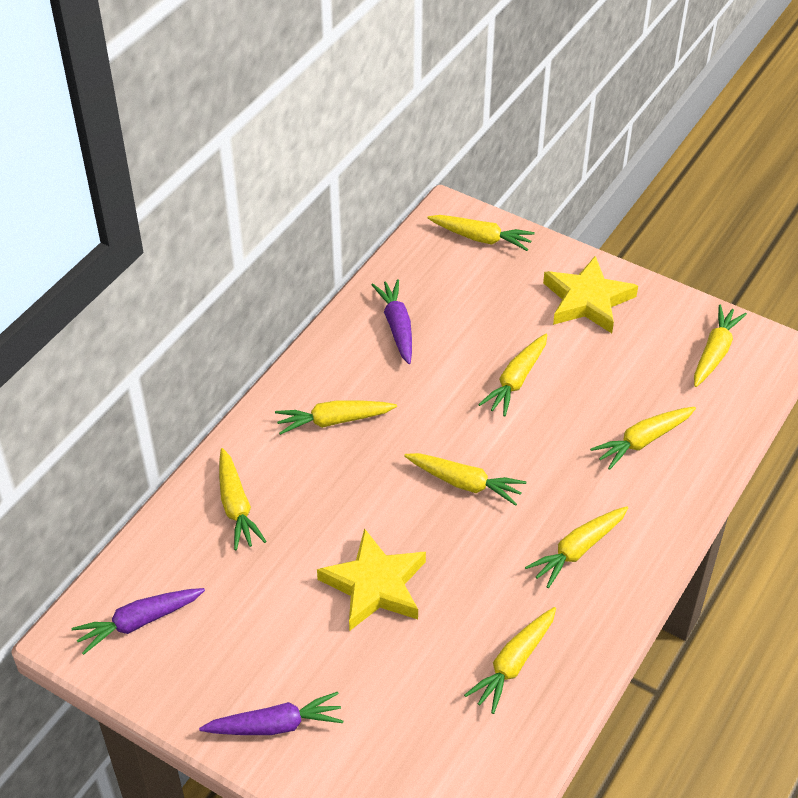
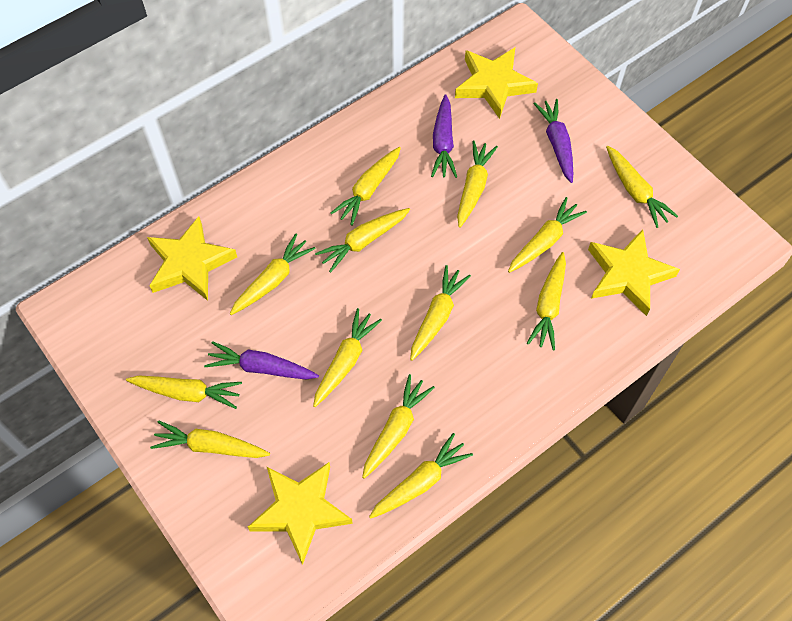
yellow carrot: [219,448,267,550] [275,400,397,435] [404,453,526,506] [428,215,535,251] [464,607,556,714] [478,334,547,417] [525,506,628,588] [590,407,696,470] [694,305,747,387] = 9 -> [126,375,242,409] [150,421,270,458] [230,234,316,315] [313,308,382,407] [315,208,410,273] [331,147,401,226] [362,374,435,479] [369,433,473,519] [410,265,471,361] [457,141,498,228] [508,197,587,273] [527,252,566,350] [606,146,678,228] = 13
yellow star: [317,528,426,631] [543,256,638,333] = 2 -> [147,216,237,301] [248,462,353,565] [455,47,538,119] [588,229,680,316] = 4

